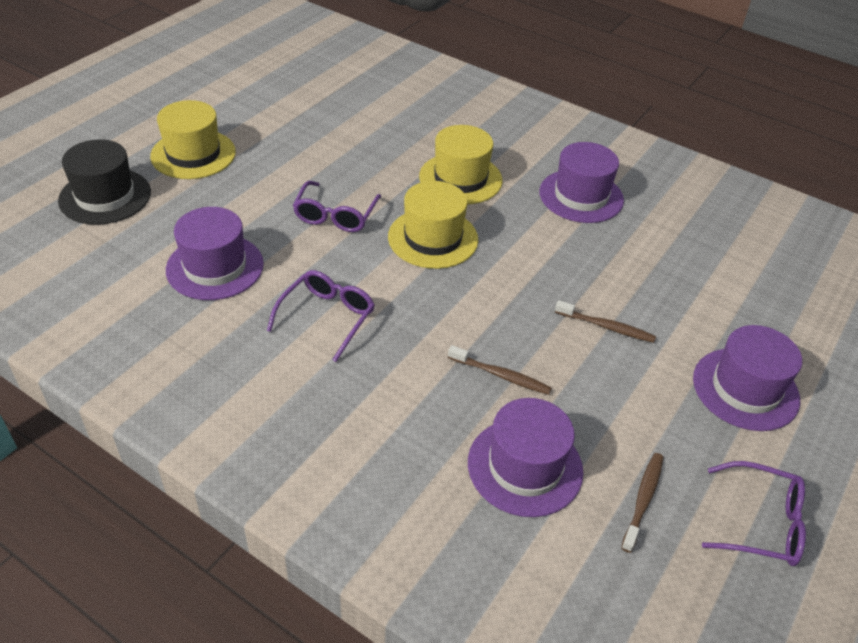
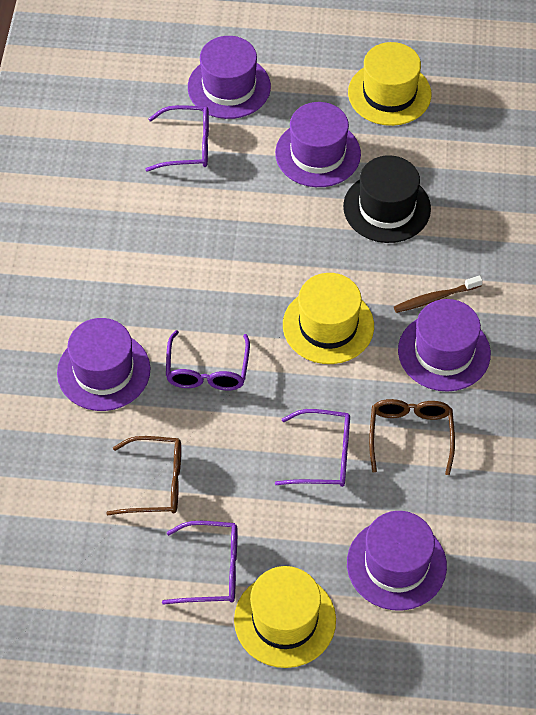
brown glasses: none = 0 -> [106,436,181,516] [369,399,455,475] = 2
brown toothbrush: [448,345,552,395] [555,300,656,343] [621,453,663,553] = 3 -> [394,275,483,313] = 1
purple glasses: [267,270,375,362] [293,181,381,232] [702,461,806,566] = 3 -> [145,105,209,172] [162,521,237,605] [166,330,250,390] [275,409,350,487] = 4
purple hat: [166,207,264,300] [468,398,583,517] [539,142,624,223] [693,325,802,431] = 4 -> [57,318,151,411] [188,36,271,119] [275,102,361,187] [347,511,447,611] [398,299,491,392] = 5

